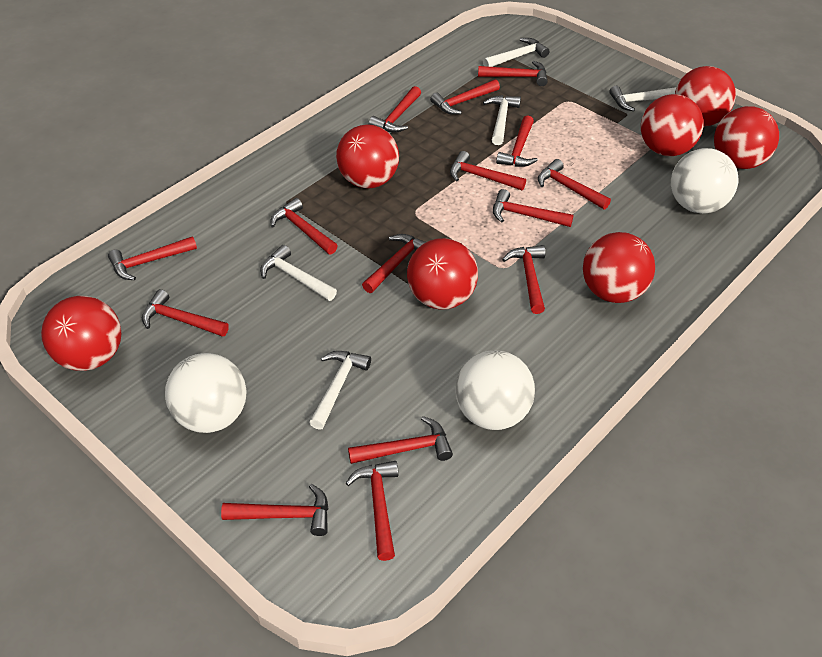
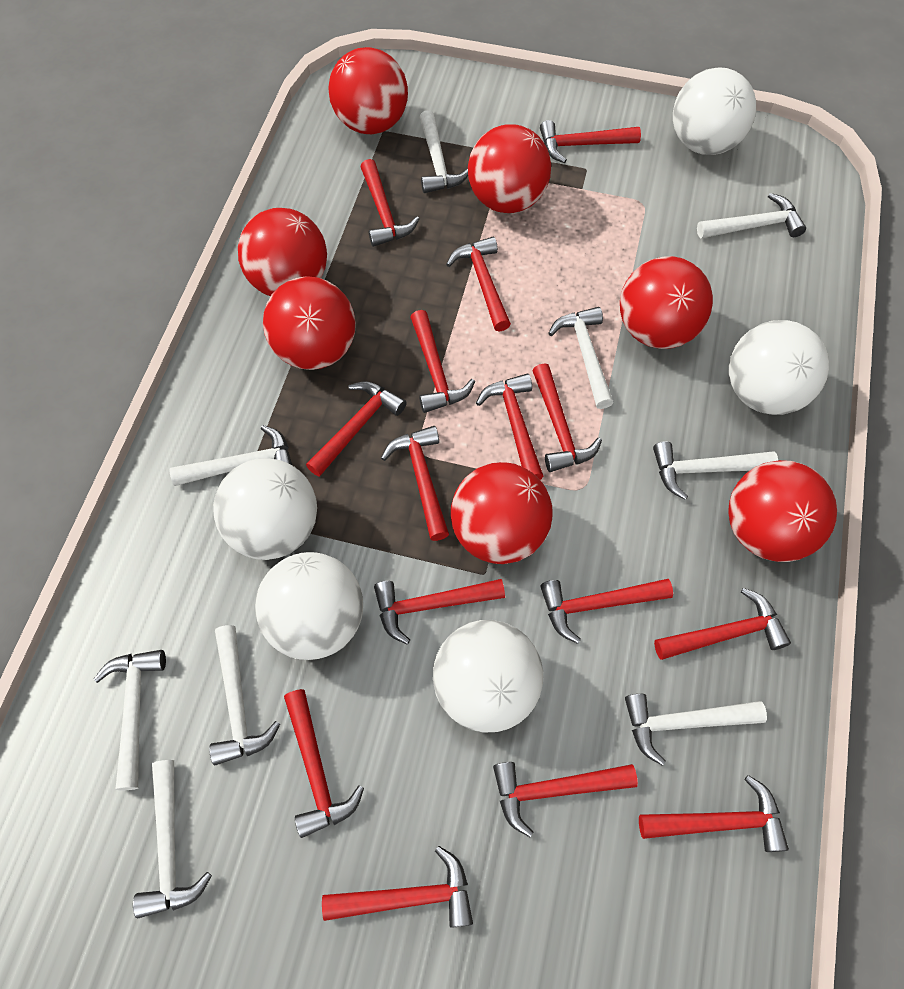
white ball: [165,353,247,433] [455,350,535,430] [671,148,738,214] = 3 -> [213,458,317,560] [255,552,363,660] [433,620,543,732] [673,67,756,155] [729,320,829,415] = 5
white hammer: [260,245,337,301] [309,351,371,430] [483,38,549,67] [483,95,521,145] [609,86,677,111] = 5 -> [93,650,166,790] [133,760,212,918] [169,425,293,486] [209,625,280,765] [419,110,468,193] [548,307,614,409] [625,693,767,765] [653,441,778,500] [697,193,806,238] = 9

